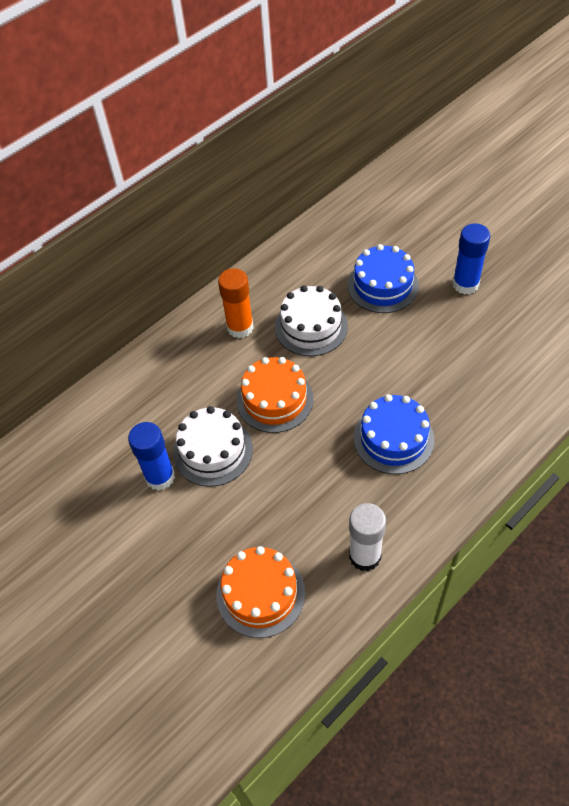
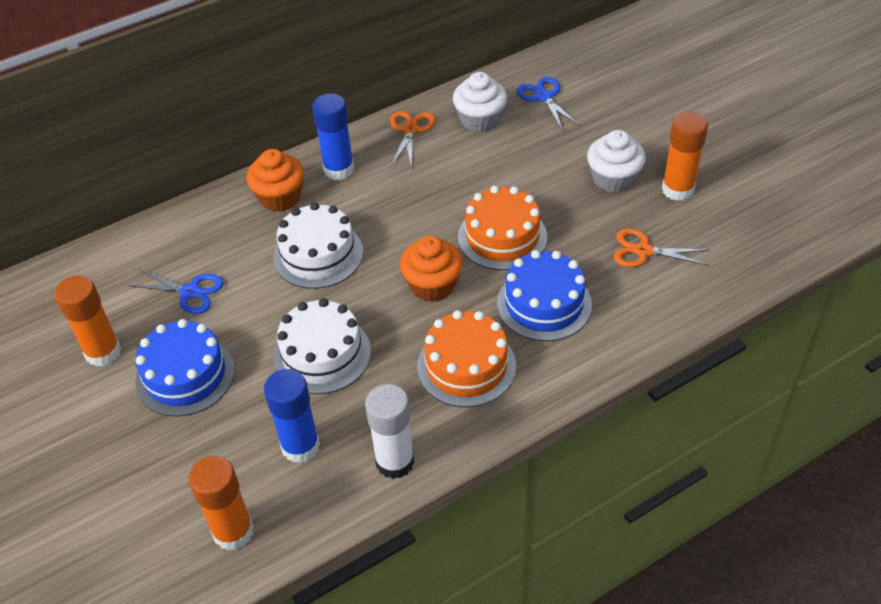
blue scissors: none = 0 -> [127,269,224,314] [516,77,580,131] = 2
orange cupcake: none = 0 -> [246,149,304,212] [400,236,463,302] = 2
orange glue stick: [218,268,254,338] = 1 -> [54,275,121,367] [188,456,254,551] [662,112,708,201] = 3
orange scissors: none = 0 -> [390,111,435,169] [613,229,710,267] = 2
white cupcake: none = 0 -> [453,72,507,133] [587,130,646,193] = 2

